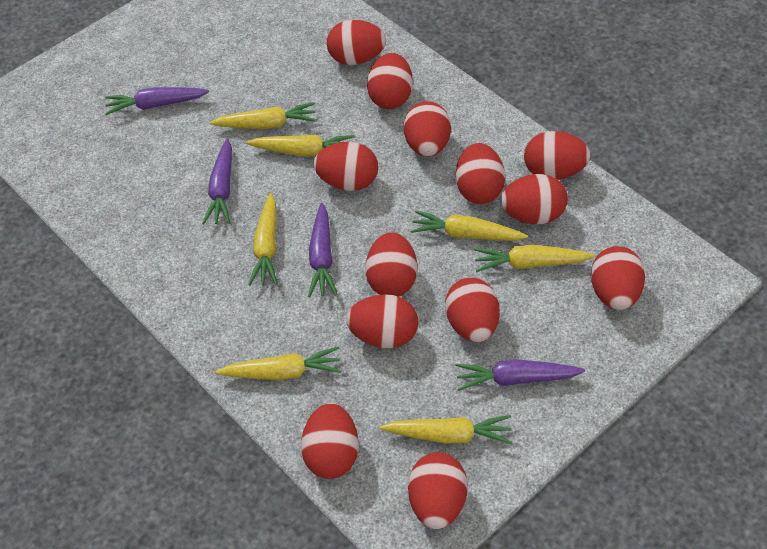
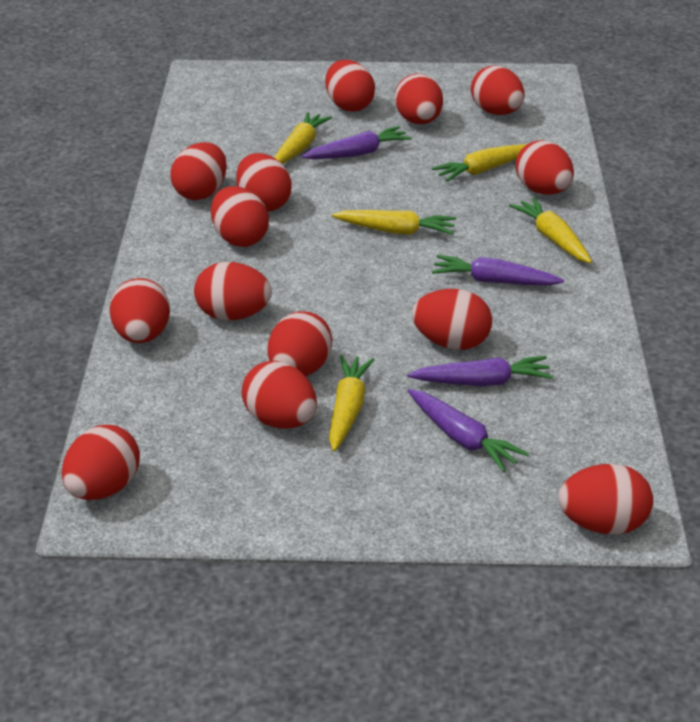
red egg: [301,403,359,479] [313,142,378,191] [327,20,386,65] [346,294,418,348] [365,232,417,297] [367,53,413,109] [404,101,451,157] [408,452,467,529] [445,278,500,342] [456,143,505,204] [500,174,568,224] [524,131,590,180] [591,246,645,310] = 13 -> [62,425,140,500] [109,278,170,343] [171,142,227,200] [194,262,272,321] [211,186,269,247] [236,153,292,212] [241,361,317,429] [268,311,332,376] [325,60,375,112] [395,74,443,124] [412,289,492,350] [471,66,525,115] [516,140,574,195] [558,464,653,535] = 14
yellow carrot: [210,102,317,129] [215,346,341,380] [246,135,355,156] [248,193,278,286] [380,415,512,444] [410,210,528,241] [474,245,595,272] = 7 -> [274,112,332,164] [329,355,375,452] [332,210,456,235] [431,144,527,182] [509,198,592,263] = 5

